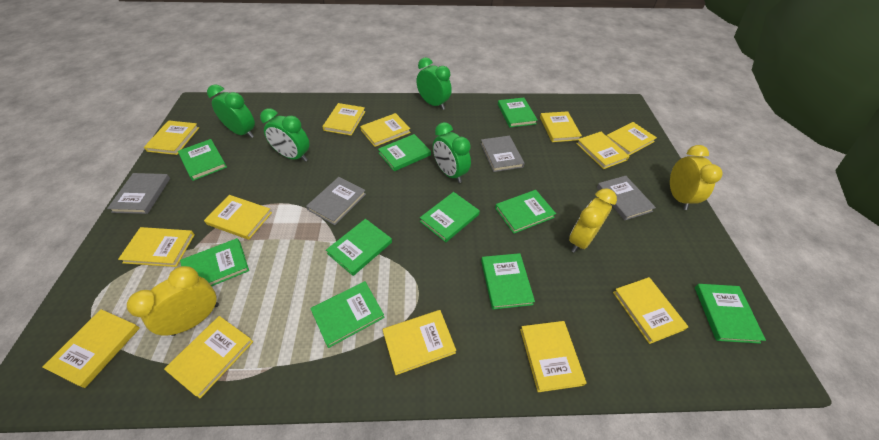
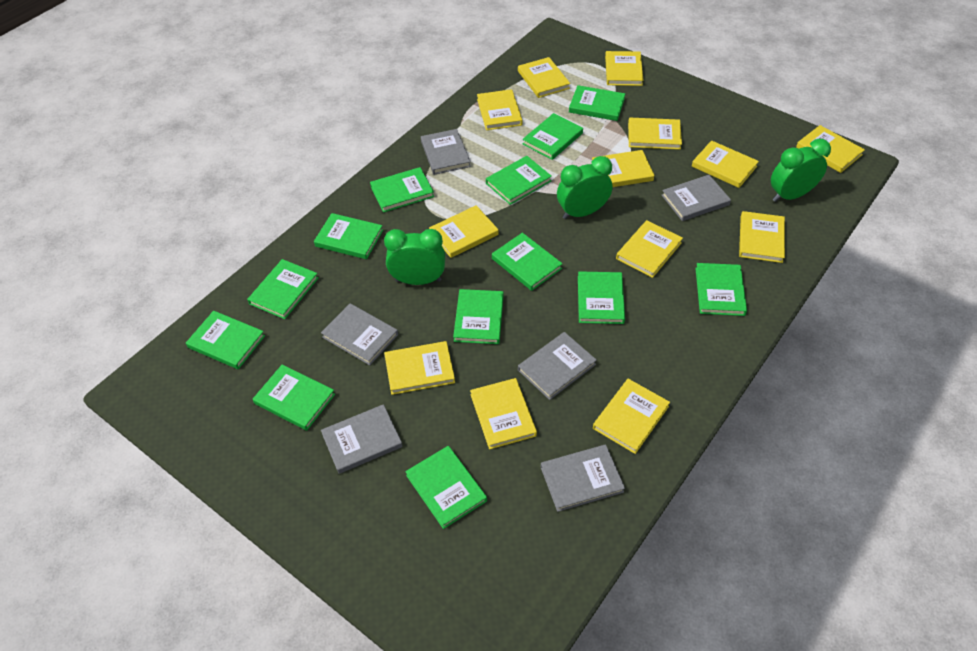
green book: [178,139,227,181] [180,238,249,286] [310,281,385,348] [326,219,392,276] [378,134,431,171] [420,192,480,242] [481,253,535,309] [495,190,556,233] [498,98,538,127] [695,284,766,344] = 10 -> [186,311,265,369] [247,259,318,319] [253,364,335,431] [314,213,383,259] [370,167,434,213] [405,446,487,529] [453,289,504,344] [486,156,552,205] [492,233,563,291] [523,113,583,160] [569,85,625,121] [578,271,625,324] [695,263,747,316] = 13
green clock: [207,84,255,138] [260,108,310,162] [416,57,452,110] [433,122,471,183] = 4 -> [384,229,445,285] [557,156,612,219] [771,139,831,202] = 3
grey book: [107,173,170,214] [306,177,366,225] [481,136,525,172] [597,176,656,220] = 4 -> [321,303,398,365] [321,404,403,474] [421,129,471,175] [518,332,597,400] [541,445,625,512] [662,175,731,221] = 6
yellow clock: [127,266,219,336] [569,188,617,253] [670,145,723,210] = 3 -> none = 0

